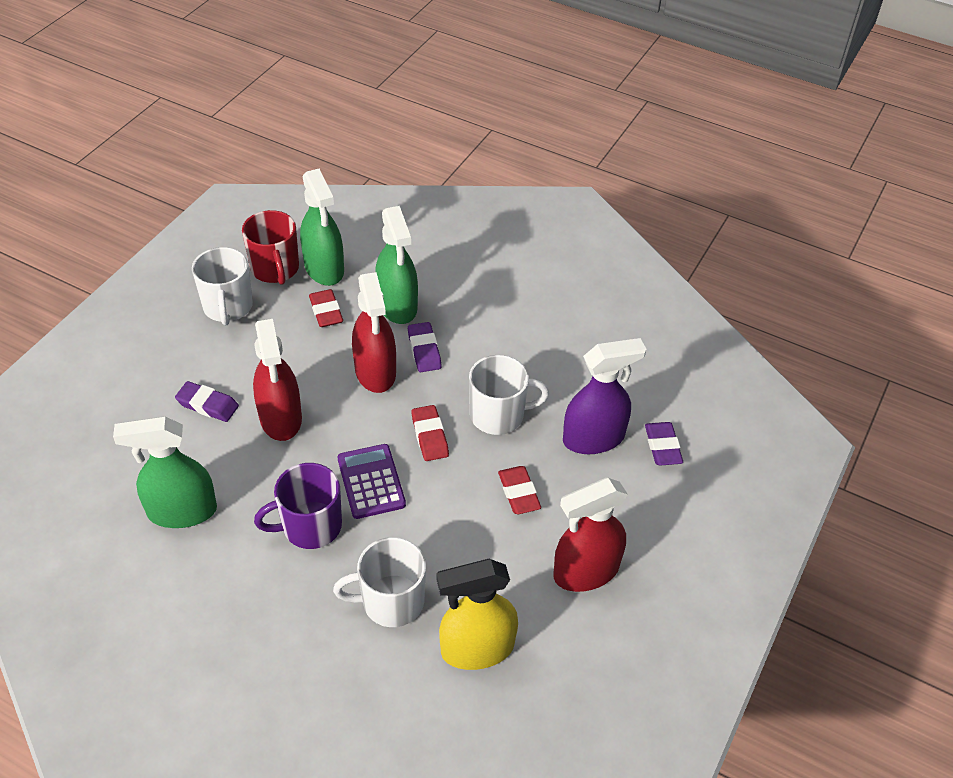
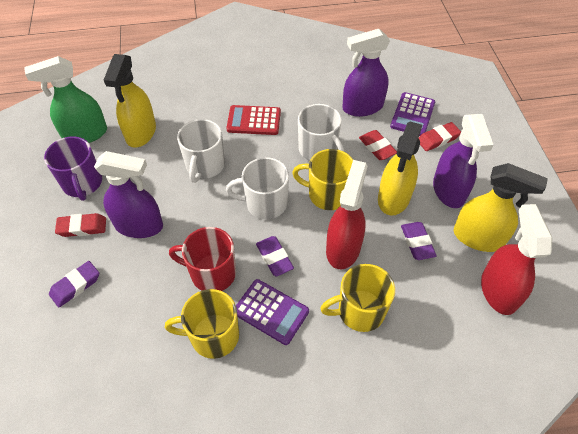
green spray bottle: [113,416,217,528] [300,169,344,286] [375,206,418,324] = 3 -> [24,56,107,143] = 1
purple calculator: [337,444,406,519] = 1 -> [236,279,309,345] [390,92,435,136] = 2
purple spray bottle: [563,338,646,454] = 1 -> [94,151,163,238] [342,29,390,117] [433,114,493,208] = 3
red calculator: none = 0 -> [226,105,281,135] = 1
red spray bottle: [253,318,302,441] [352,272,396,393] [553,478,628,592] = 3 -> [326,160,367,269] [481,204,552,315] = 2
yellow mug: none = 0 -> [165,289,239,359] [292,149,353,210] [320,264,395,332] = 3
yellow spray bottle: [436,559,518,670] = 1 -> [104,54,156,147] [378,121,422,216] [454,163,548,252] = 3

